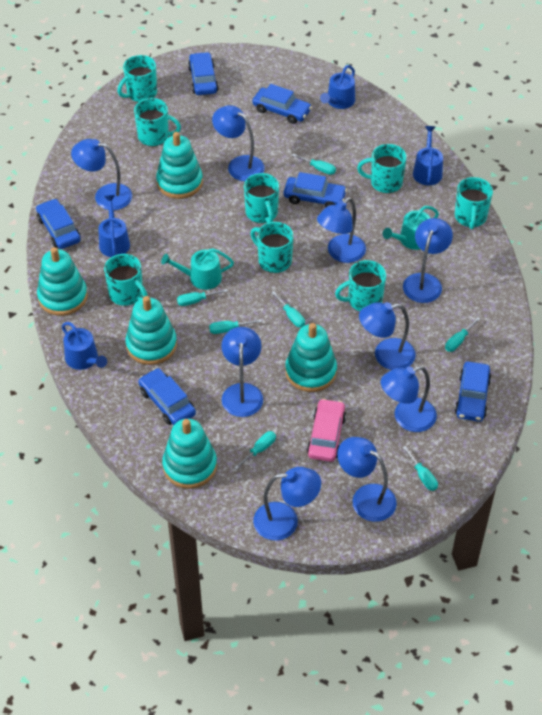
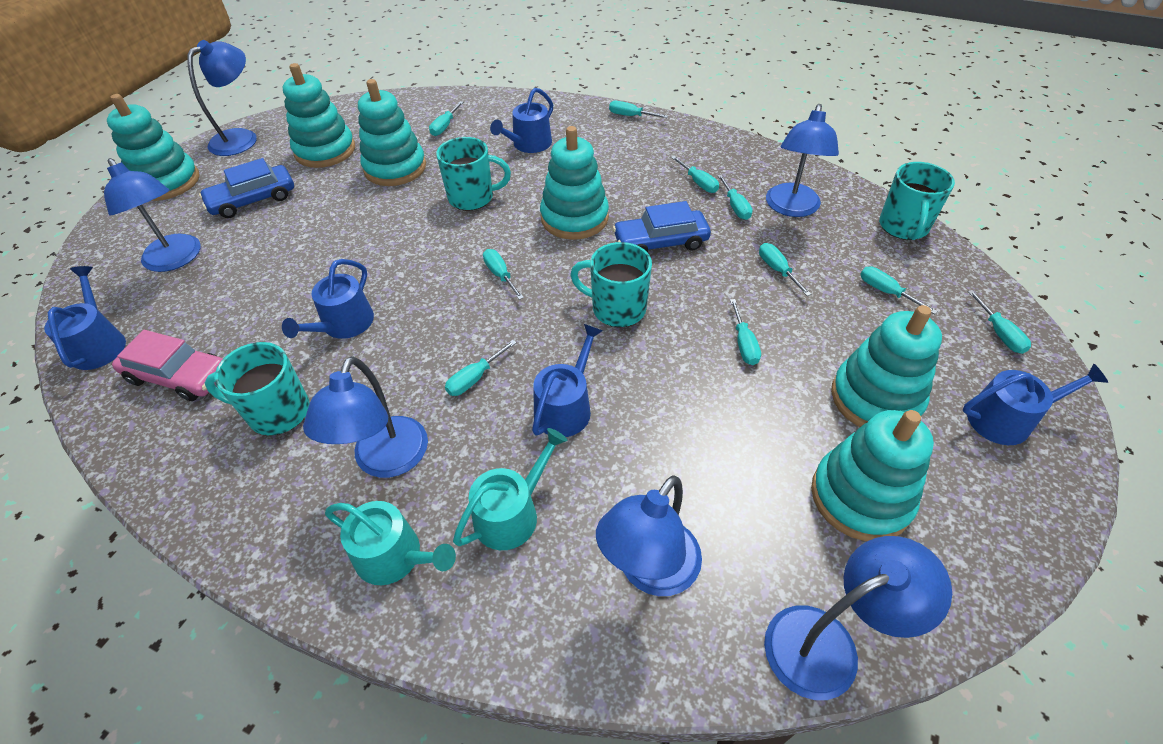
blue car: [36,198,81,249] [138,368,196,425] [188,52,219,95] [252,84,312,124] [284,172,347,208] [455,361,492,422] = 6 -> [199,158,294,218] [613,201,711,253] = 2
blue lamp: [71,139,132,210] [212,105,265,181] [221,327,263,417] [253,467,321,541] [317,197,366,263] [337,437,397,522] [359,302,416,370] [381,366,437,432] [403,218,453,303] = 9 -> [104,158,200,272] [187,40,257,156] [303,356,428,478] [596,475,702,596] [764,536,952,700] [766,104,839,217] = 6
blue watering can: [62,322,107,370] [98,195,130,257] [320,65,355,109] [413,126,443,185] = 4 -> [44,266,126,370] [282,259,374,339] [490,88,553,153] [532,324,603,437] [963,364,1108,445] = 5
turquoise mug: [104,254,148,306] [117,55,157,102] [134,98,181,146] [244,173,279,223] [250,222,294,273] [335,260,386,311] [357,144,407,193] [455,177,493,229] = 8 -> [205,342,309,435] [436,137,511,211] [570,242,652,327] [879,162,955,240] = 4
turquoise screwdriver: [177,289,228,306] [209,319,262,334] [234,431,276,470] [271,291,305,327] [292,153,336,175] [402,446,438,491] [445,317,480,352] = 7 -> [429,101,464,136] [445,340,517,396] [483,249,524,300] [609,101,668,118] [671,156,719,193] [717,175,753,220] [730,299,761,365] [759,243,811,296] [860,266,938,314] [968,290,1031,354] = 10
turquoise stacking toy: [37,247,88,316] [125,296,177,365] [156,132,203,199] [162,419,217,489] [285,323,337,392] = 5 -> [107,94,199,201] [283,63,355,168] [358,79,426,186] [540,126,609,240] [811,410,934,541] [831,305,942,427] = 6

